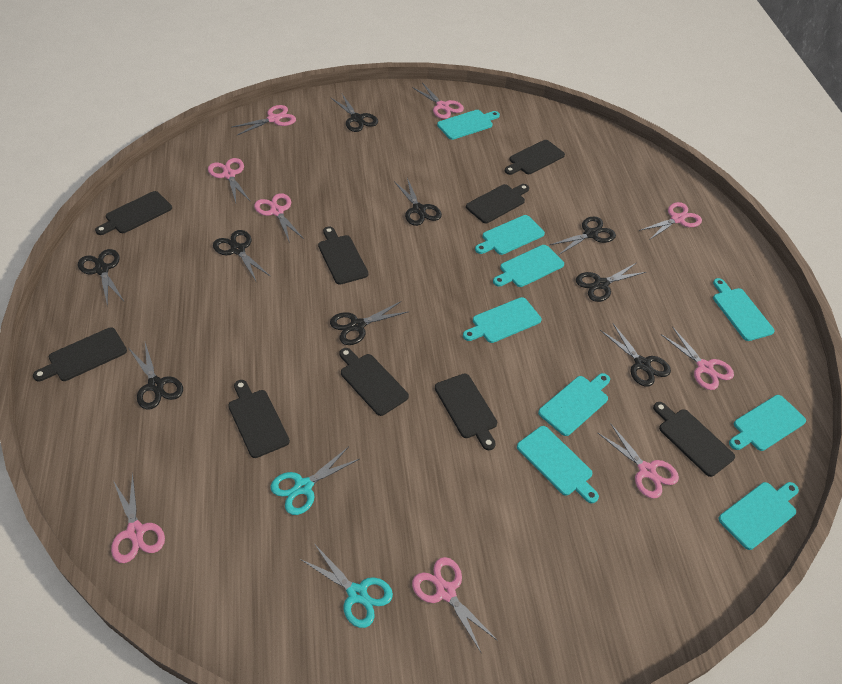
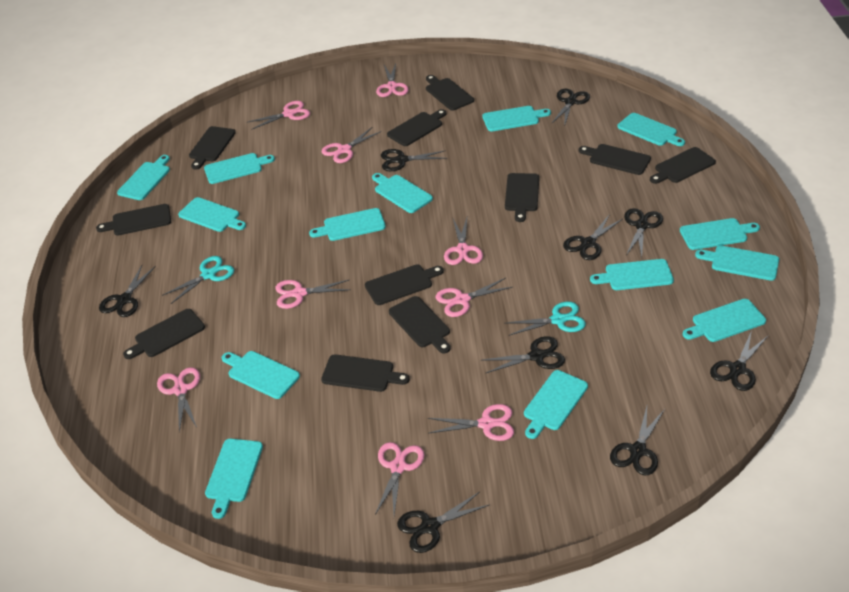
black cutting board: [33,327,127,381] [95,191,172,235] [228,380,290,458] [318,226,369,285] [339,348,409,416] [435,373,497,450] [466,184,529,223] [505,140,565,175] [653,402,735,477] = 9 -> [96,204,171,236] [123,309,205,359] [189,126,236,170] [321,354,410,392] [365,264,444,305] [387,109,446,146] [389,296,451,353] [426,75,474,111] [505,173,539,222] [578,144,651,175] [650,147,716,184] = 11
turquoise cutting board: [437,110,500,140] [463,297,541,343] [475,215,545,255] [493,245,564,287] [517,426,599,503] [538,373,610,436] [713,278,775,341] [718,482,799,550] [729,395,806,451] = 9 -> [117,155,170,200] [178,197,246,232] [204,153,275,184] [205,439,263,519] [222,351,300,399] [309,208,386,241] [372,173,433,213] [482,106,551,131] [524,370,588,439] [590,259,674,290] [617,113,685,146] [680,218,760,250] [683,299,766,342] [695,245,779,281] = 14

